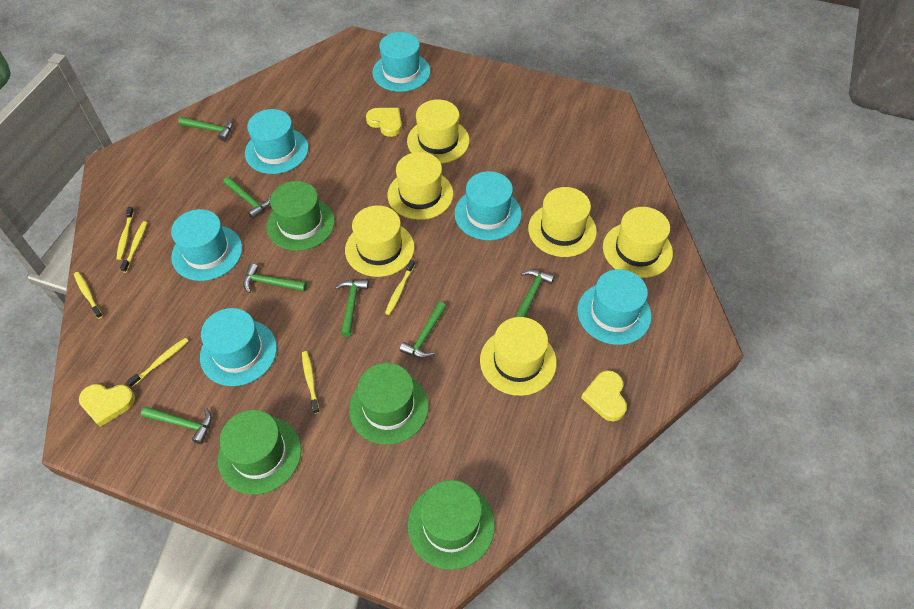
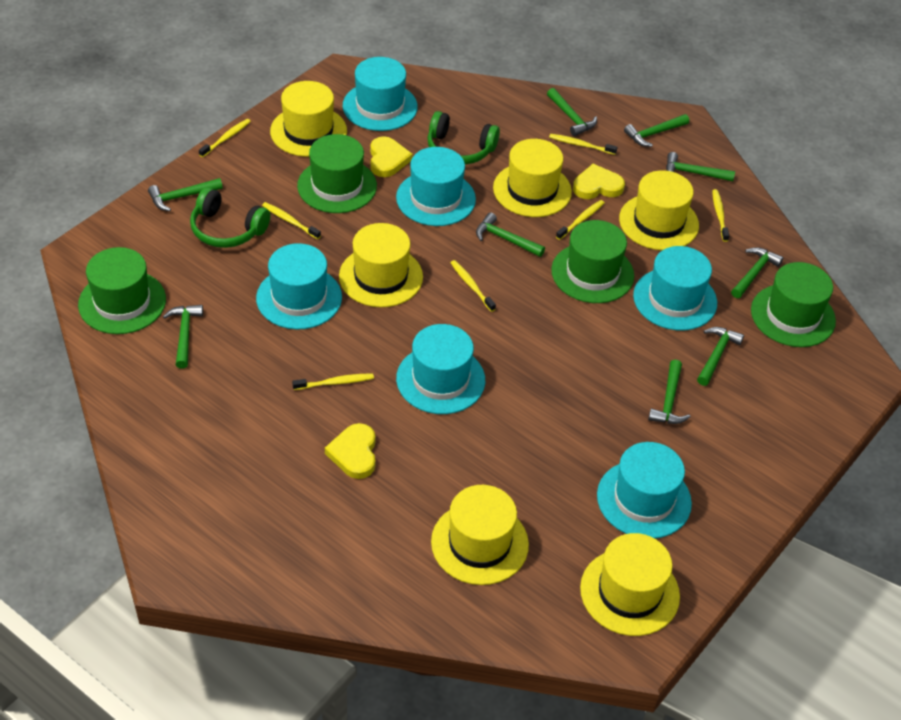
green hammer: [141,406,212,444] [178,117,233,141] [223,177,271,219] [243,263,307,293] [335,280,369,337] [399,302,446,358] [515,269,555,317] = 7 -> [148,178,223,211] [163,305,203,369] [476,212,545,257] [547,88,597,136] [624,114,689,147] [648,360,690,424] [666,152,735,181] [697,327,744,386] [731,247,784,298] = 9
green headphones: none = 0 -> [190,187,270,248] [427,111,500,164] = 2
yellow toothbrush: [74,272,103,319] [116,207,134,260] [120,221,147,273] [127,338,188,387] [302,351,320,414] [385,260,415,315] = 6 -> [199,119,251,157] [262,202,321,239] [292,373,374,390] [450,260,496,312] [549,134,618,155] [556,200,605,240] [712,189,729,242] = 7

